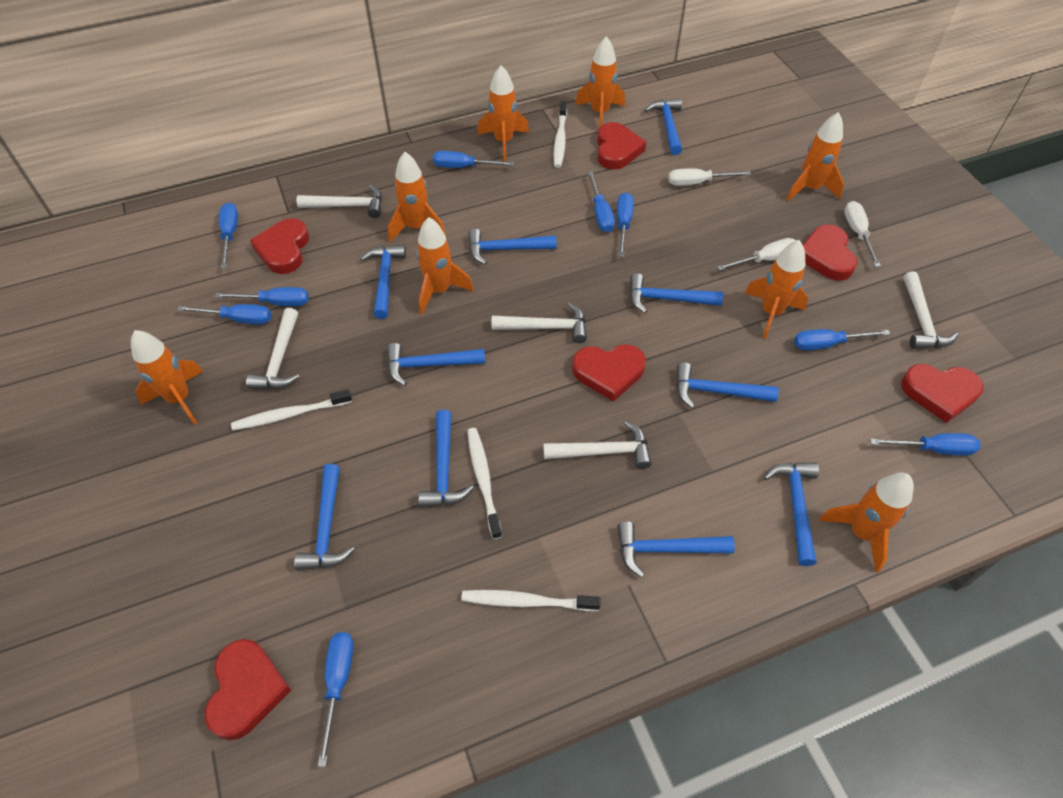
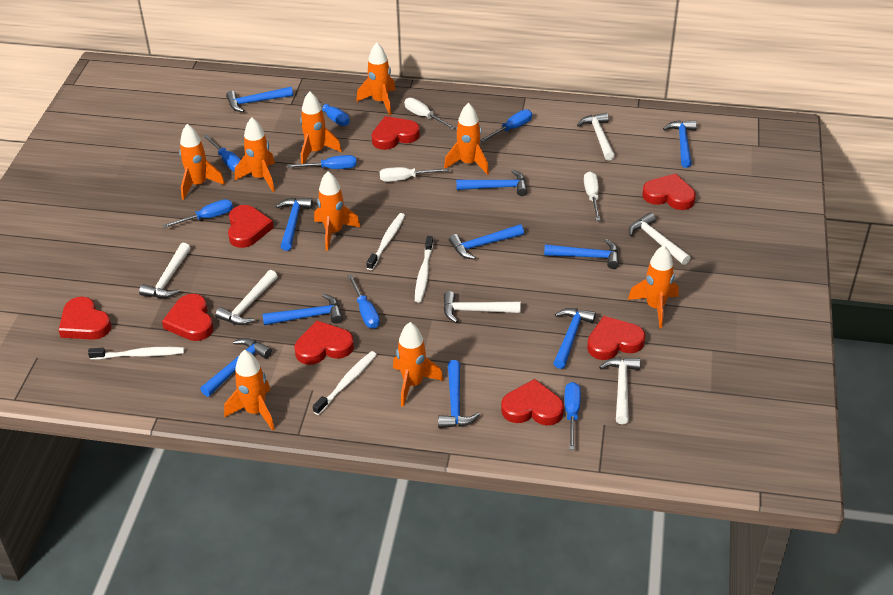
blue screwdriver: [177,304,271,325] [215,287,309,306] [219,203,238,269] [318,632,354,767] [433,151,514,168] [588,171,615,232] [617,192,634,257] [794,329,890,351] [870,433,980,456] = 9 -> [163,199,233,228] [204,135,241,172] [287,155,356,169] [304,93,350,126] [348,274,380,328] [480,109,532,142] [565,382,581,450] = 7
orange rocket: [131,330,203,425] [388,152,446,241] [416,217,474,314] [478,65,529,161] [575,36,625,128] [745,240,808,339] [786,112,844,201] [819,473,914,572] = 8 -> [179,124,225,200] [224,350,275,431] [235,117,275,192] [300,91,342,164] [314,171,361,251] [356,42,396,115] [393,322,444,407] [444,103,489,175] [628,245,679,328] = 9
red heart: [205,639,292,740] [250,218,309,274] [572,344,646,402] [597,122,646,170] [803,225,857,281] [901,364,983,423] = 6 -> [59,297,111,340] [162,294,213,341] [228,205,274,248] [295,321,354,365] [372,116,420,150] [501,379,564,426] [587,316,645,360] [642,174,696,210] = 8
white hammer: [246,308,300,389] [297,184,382,218] [491,302,587,343] [543,421,652,469] [903,272,958,349] = 5 -> [139,243,191,298] [215,270,278,325] [444,291,521,323] [577,113,615,161] [599,357,641,424] [629,213,691,265] = 6

